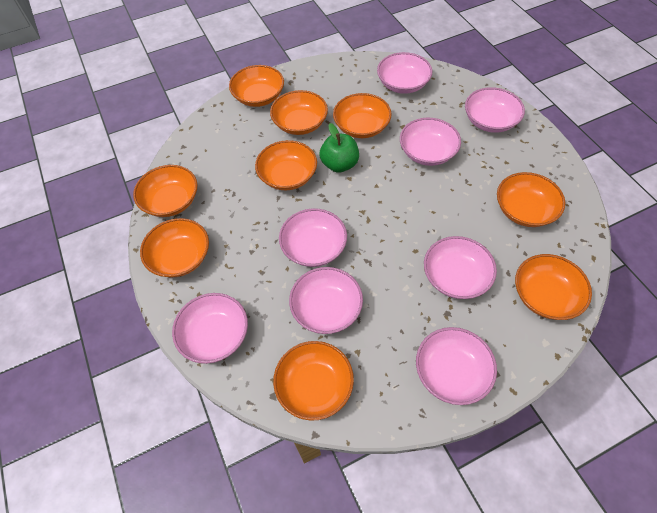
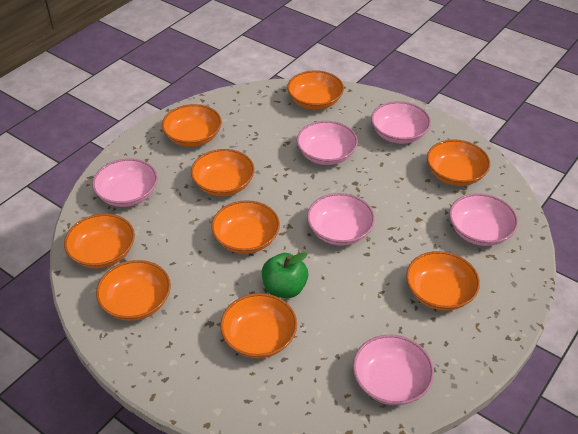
pink bowl: [172,293,248,364] [279,208,347,267] [289,267,363,334] [377,52,432,94] [400,118,461,166] [416,327,497,405] [424,236,497,299] [465,87,525,133] = 8 -> [92,158,158,207] [297,121,358,165] [307,193,375,246] [353,335,434,405] [371,101,431,144] [449,193,518,246] = 6

